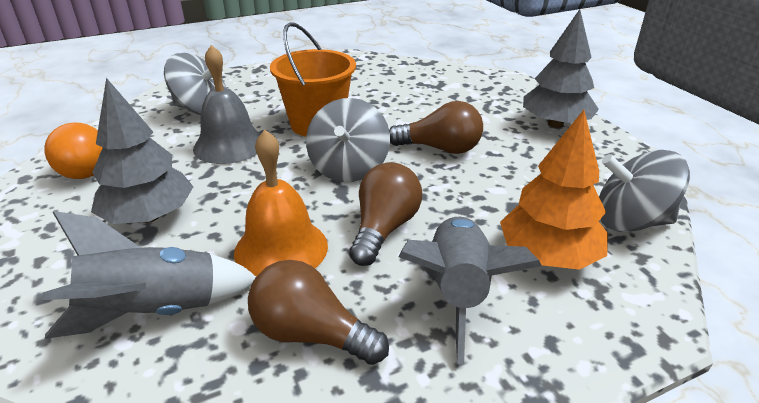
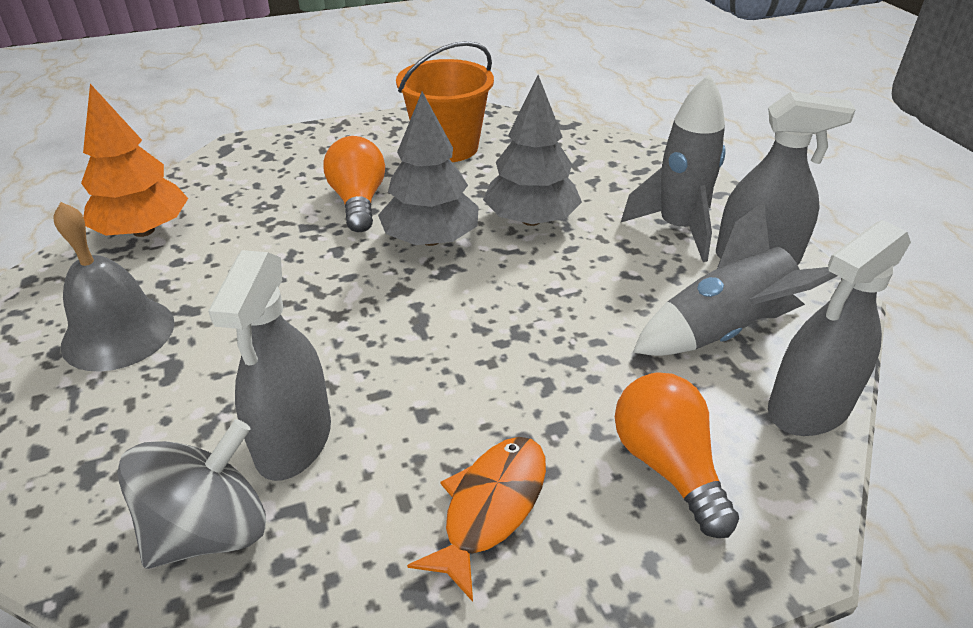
brown light bulb: [248,260,389,365] [349,162,422,266] [389,101,483,154] = 3 -> none = 0
grey spinning top: [164,53,226,115] [306,98,390,182] [599,150,690,232] = 3 -> [117,419,266,569] = 1
grey spray bottle: none = 0 -> [208,250,331,481] [716,92,856,265] [768,220,911,436] = 3
orange bell: [234,130,328,276] = 1 -> none = 0
orange fish: none = 0 -> [407,437,546,602] = 1
orange light bulb: [44,122,103,179] = 1 -> [324,136,385,232] [615,372,739,538] = 2

